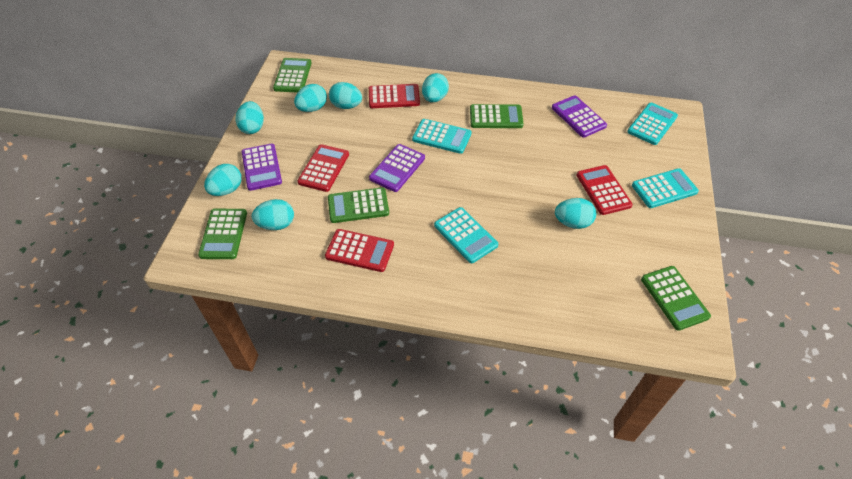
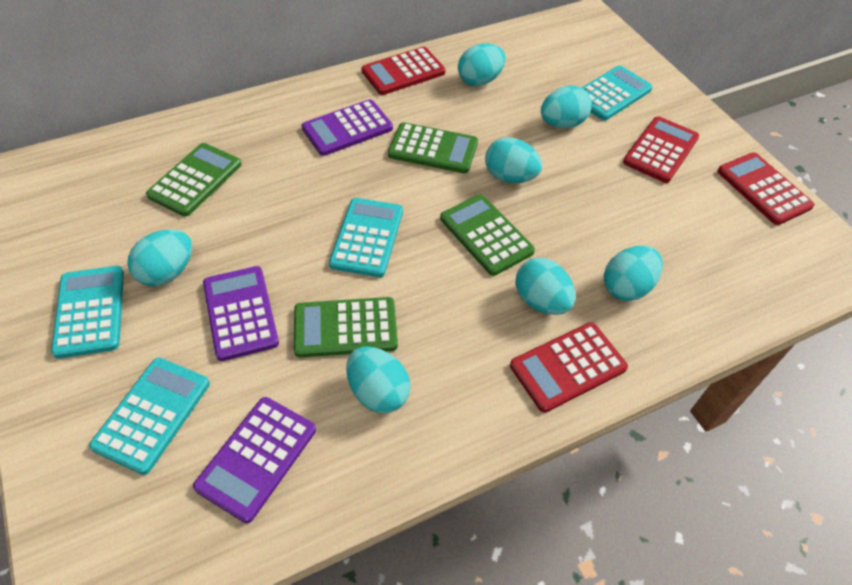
green calculator: [198,209,247,259] [273,58,312,93] [328,187,389,223] [470,104,524,128] [641,266,711,331] = 5 -> [146,143,241,216] [294,297,398,358] [388,122,478,174] [440,194,535,276] = 4

